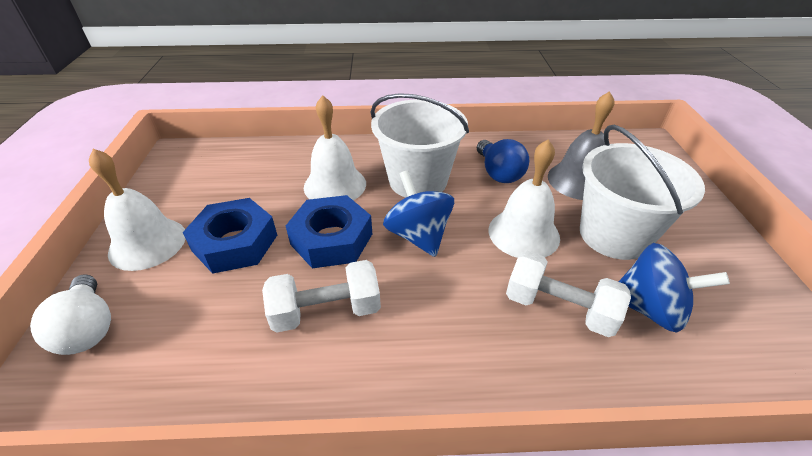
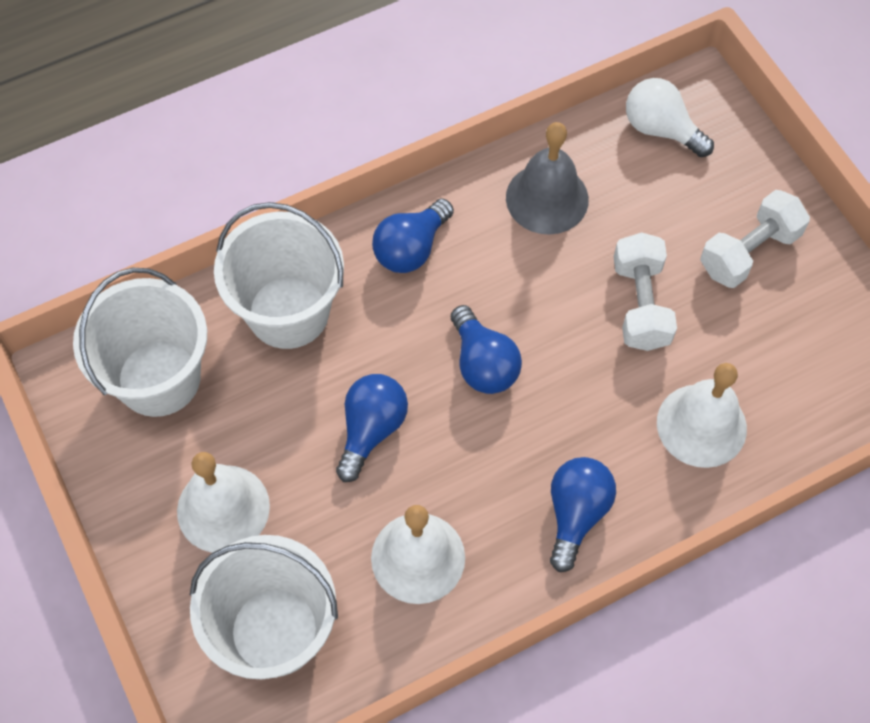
blue light bulb: [477,139,529,183] = 1 -> [336,374,408,482] [372,199,454,273] [451,305,522,394] [550,457,616,572] = 4
blue nut: [183,198,277,274] [286,195,372,268] = 2 -> none = 0
blue spinning top: [383,170,454,257] [618,243,730,333] = 2 -> none = 0
white bucket: [371,93,469,198] [580,125,705,260] = 2 -> [73,268,207,417] [190,535,338,679] [214,202,344,349] = 3

